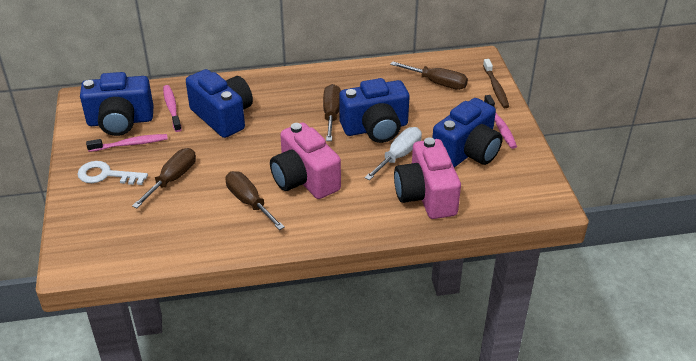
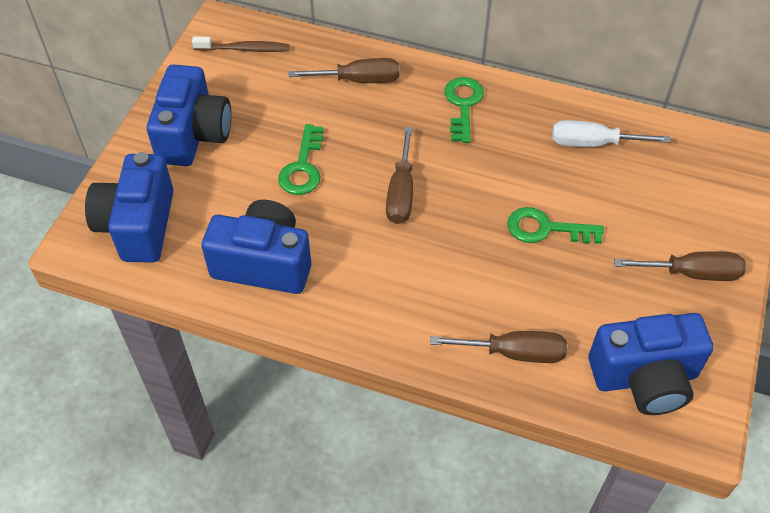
green key: none = 0 -> [278,124,324,195] [444,77,484,143] [507,207,604,244] = 3
pink camera: [270,123,341,199] [394,138,461,219] = 2 -> none = 0
pink toothbrush: [86,134,168,152] [163,85,182,132] [484,95,517,149] = 3 -> none = 0
white key: [77,161,148,185] = 1 -> none = 0

